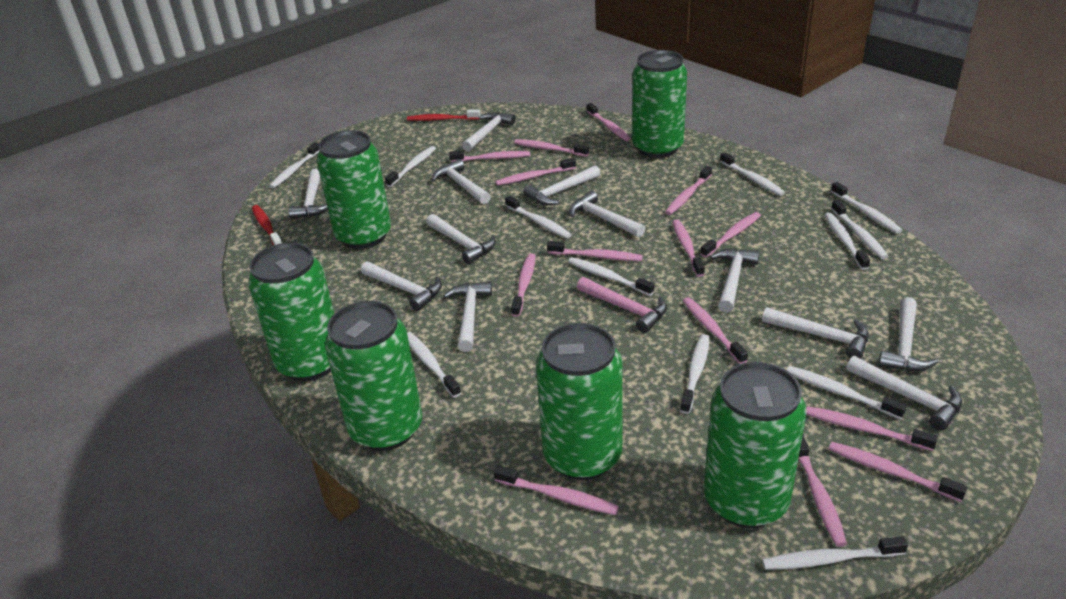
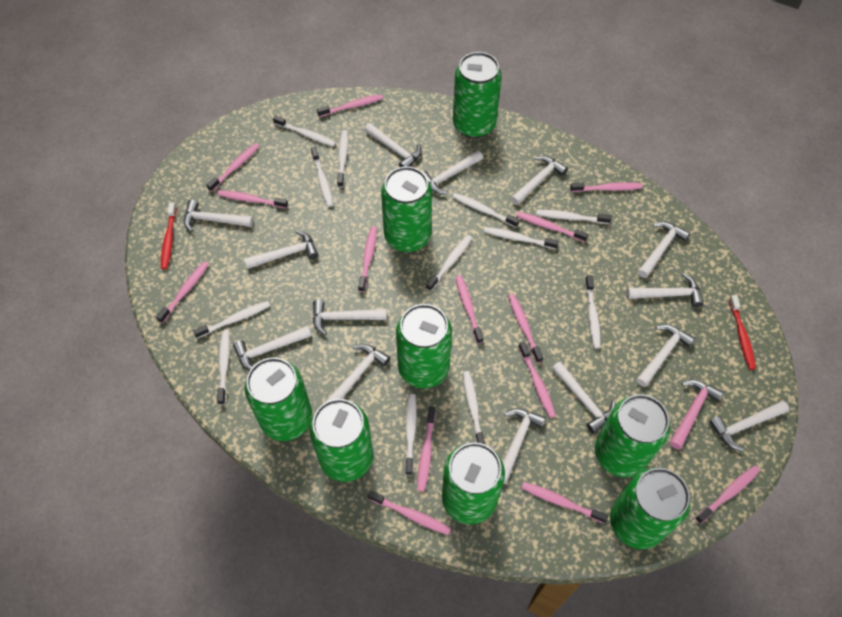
green can: [248,243,334,381] [317,130,391,249] [325,301,422,451] [536,323,623,480] [632,50,687,158] [704,362,807,528] = 6 -> [244,357,312,441] [309,399,373,482] [381,166,432,252] [396,304,452,388] [442,442,505,525] [453,52,502,138] [595,394,670,477] [610,468,690,549] = 8
white hammer: [288,169,328,219] [361,261,442,311] [426,214,496,264] [432,159,491,204] [443,281,492,352] [462,112,516,152] [523,165,601,205] [569,191,645,237] [710,248,760,313] [762,307,869,359] [846,356,962,430] [878,297,939,371] = 12 -> [184,200,253,232] [233,326,311,371] [244,230,319,269] [313,300,387,335] [325,344,390,403] [364,123,422,167] [423,150,483,194] [503,408,546,484] [511,156,568,205] [552,361,616,434] [627,273,704,307] [636,324,695,387] [638,222,690,278] [709,401,789,451] = 14

